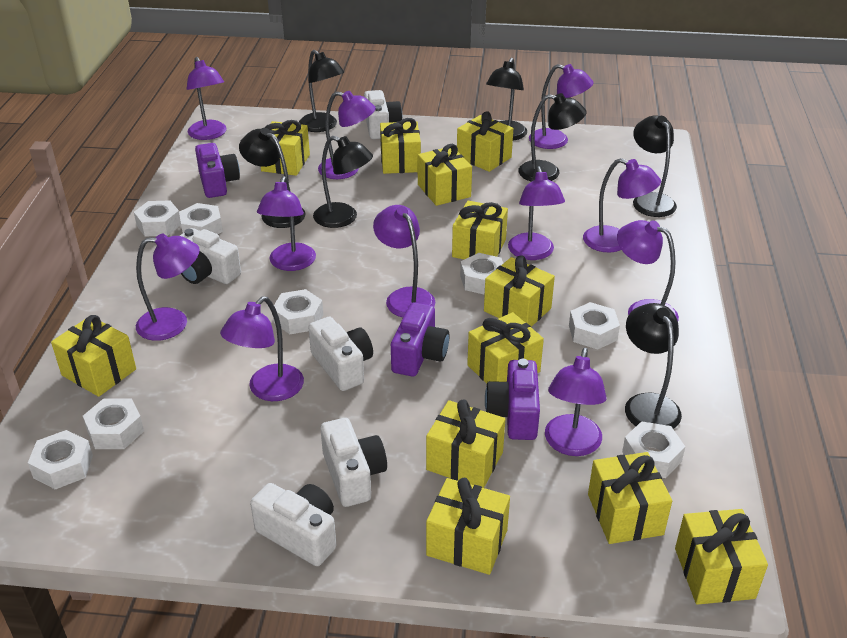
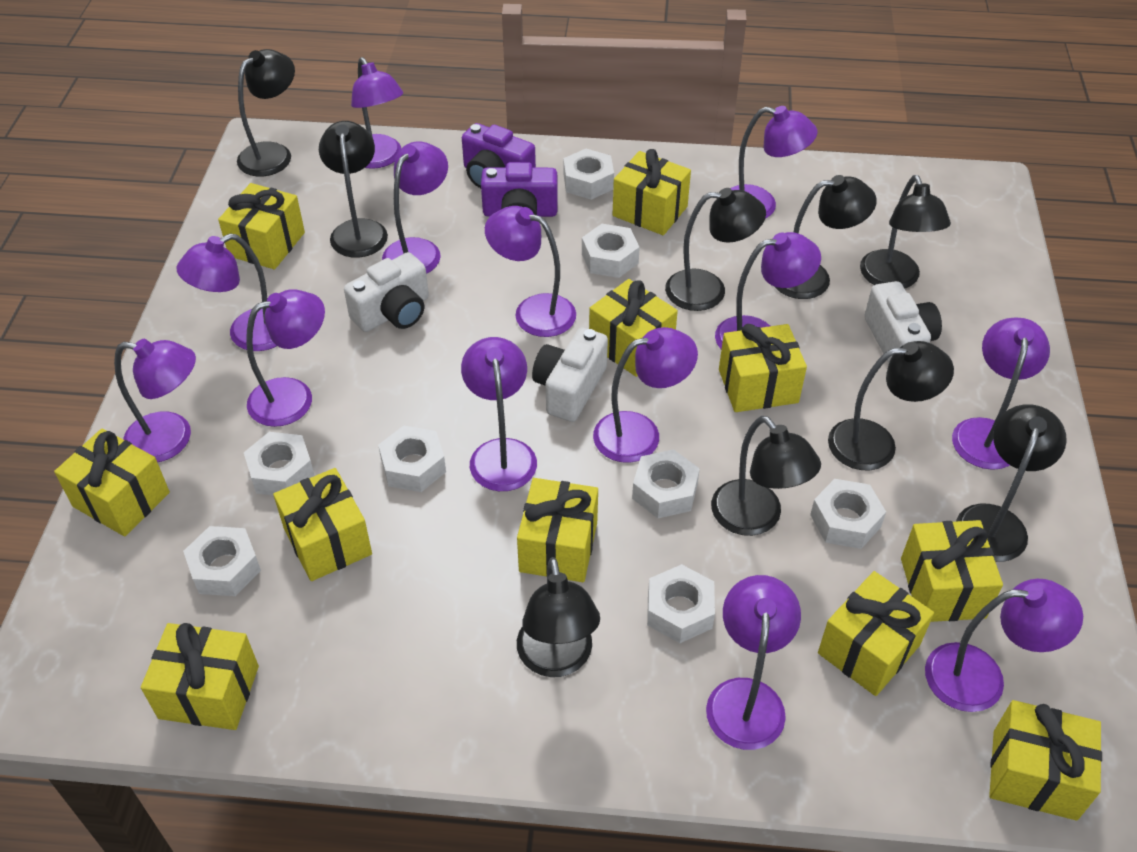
black lamp: [239,128,306,228] [299,50,344,132] [313,136,373,228] [486,58,527,141] [518,93,587,182] [625,303,682,429] [633,115,677,217] = 7 -> [237,49,295,176] [319,121,388,257] [517,557,600,677] [665,188,766,311] [711,416,821,536] [774,175,877,299] [828,341,954,470] [860,175,951,289] [956,404,1067,562] = 9
purple camera: [195,143,240,198] [391,302,449,377] [485,359,540,440] = 3 -> [462,123,536,188] [481,162,558,217] = 2
purple lamp: [136,233,200,341] [187,57,227,140] [220,296,304,401] [257,176,316,271] [318,91,376,179] [373,205,435,317] [508,166,565,260] [529,64,593,149] [545,348,607,456] [583,158,661,253] [617,220,679,321] = 11 -> [114,339,196,462] [176,233,277,351] [246,290,325,427] [351,57,403,169] [382,142,448,274] [461,337,537,491] [485,206,576,337] [593,327,698,463] [706,575,801,750] [715,232,821,349] [730,106,817,219] [925,579,1083,712] [952,318,1050,470] = 13
white camera: [180,228,241,284] [250,483,336,566] [308,317,373,391] [321,418,387,507] [364,90,402,139] = 5 -> [344,252,429,332] [532,327,608,422] [865,281,942,363] = 3
yellow gift: [51,315,136,397] [261,120,310,176] [380,118,421,174] [418,144,472,206] [426,400,505,488] [426,478,510,575] [452,201,508,259] [457,111,513,172] [467,312,544,383] [484,255,555,327] [588,452,672,544] [675,509,768,605] = 12 -> [54,428,170,537] [141,623,259,730] [218,183,305,269] [273,468,372,581] [517,478,598,582] [589,279,678,377] [612,149,691,235] [719,324,807,412] [818,571,934,696] [901,520,1003,622] [989,700,1102,821] = 11

